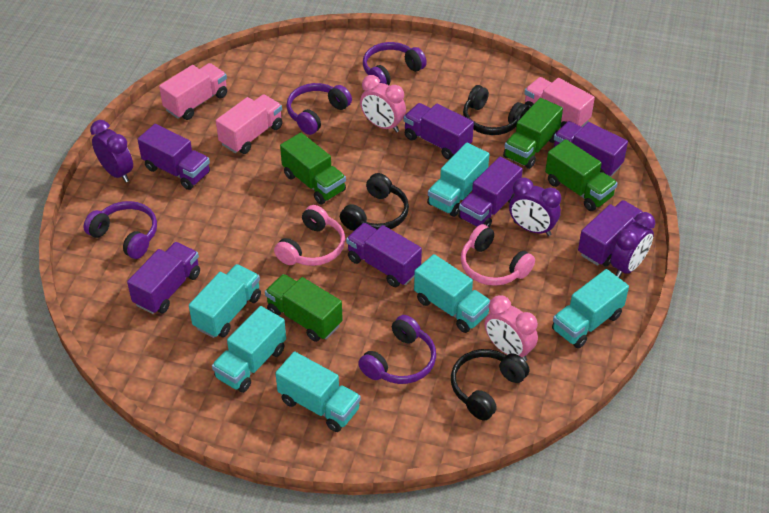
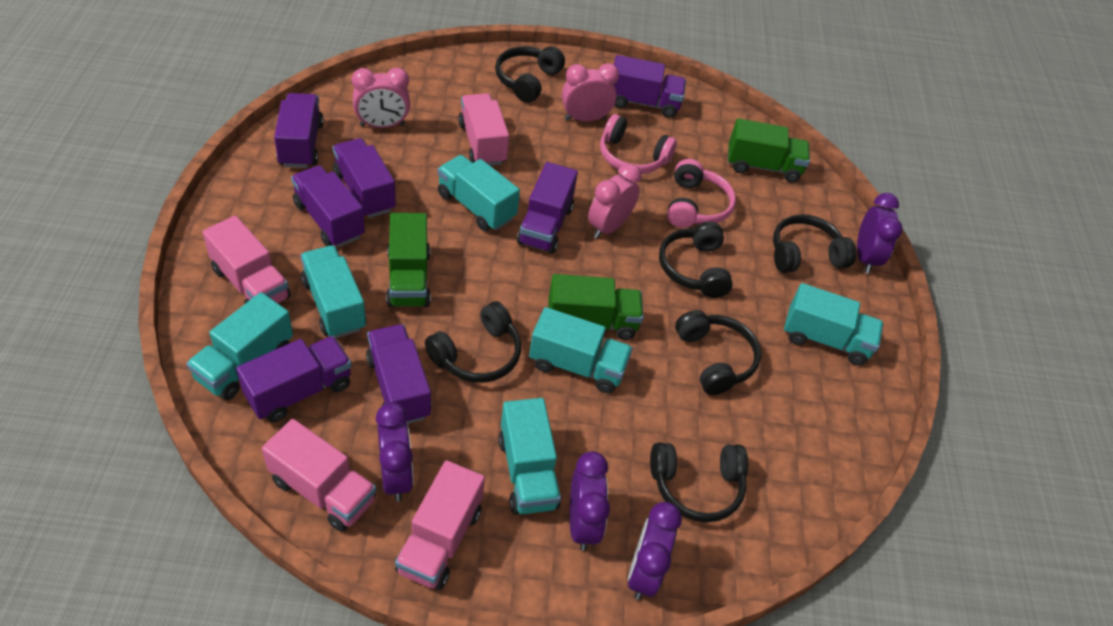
black headphones: [340,173,409,231] [451,349,529,421] [463,85,529,135] = 3 -> [425,301,521,383] [495,46,565,103] [650,443,748,523] [659,222,733,298] [675,310,761,395] [773,214,856,273] = 6
green truck: [265,274,343,342] [280,133,346,204] [503,98,563,169] [545,139,618,211] = 4 -> [386,213,431,307] [548,274,644,340] [728,118,810,182] = 3
pink clock: [360,75,406,132] [485,295,538,361] = 2 -> [352,68,410,128] [562,63,619,122] [588,163,642,239] = 3
pink truck: [159,63,227,120] [216,94,283,154] [524,77,595,127] = 3 -> [202,216,291,304] [262,419,376,532] [395,460,485,590] [458,93,509,166] = 4
purple clock: [90,120,133,182] [509,177,561,236] [610,212,655,278] = 3 -> [376,402,413,502] [570,451,610,551] [628,502,682,600] [857,193,903,274] = 4
purple headphones: [83,201,157,259] [286,83,352,135] [358,315,436,384] [363,42,427,85] = 4 -> none = 0

